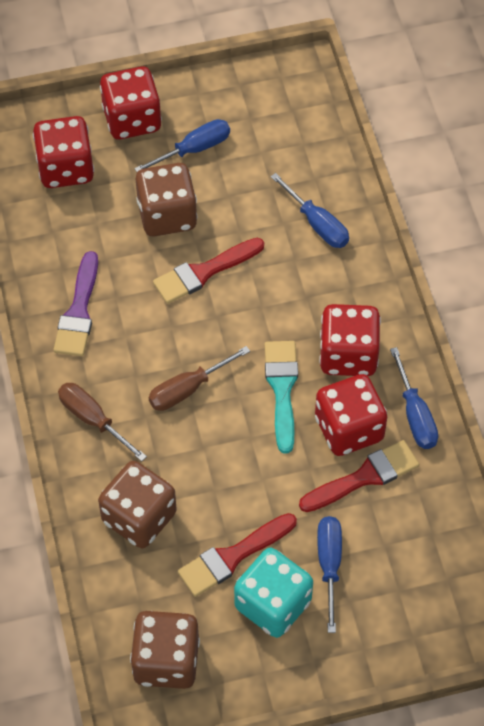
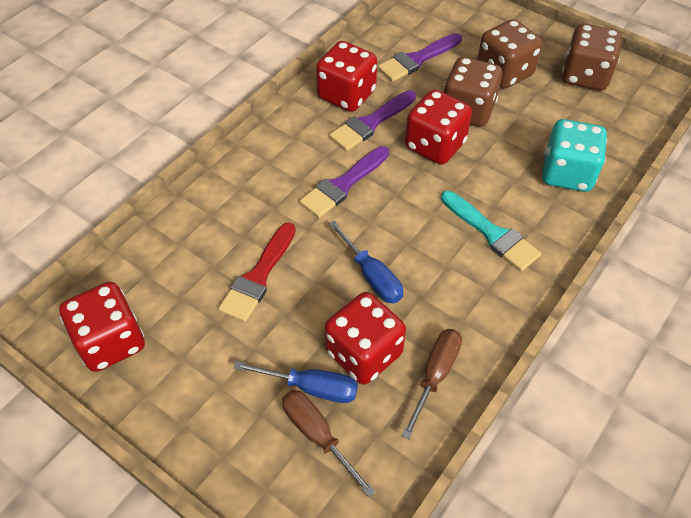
blue screwdriver: [134,119,230,172] [271,173,349,248] [317,516,342,633] [390,347,438,449] = 4 -> [233,361,358,403] [329,221,403,304] = 2
purple brush: [53,251,98,356] = 1 -> [299,146,389,218] [329,91,416,151] [378,33,462,82] = 3
red brush: [153,238,264,304] [178,513,297,597] [299,440,419,512] = 3 -> [218,222,296,322] = 1

